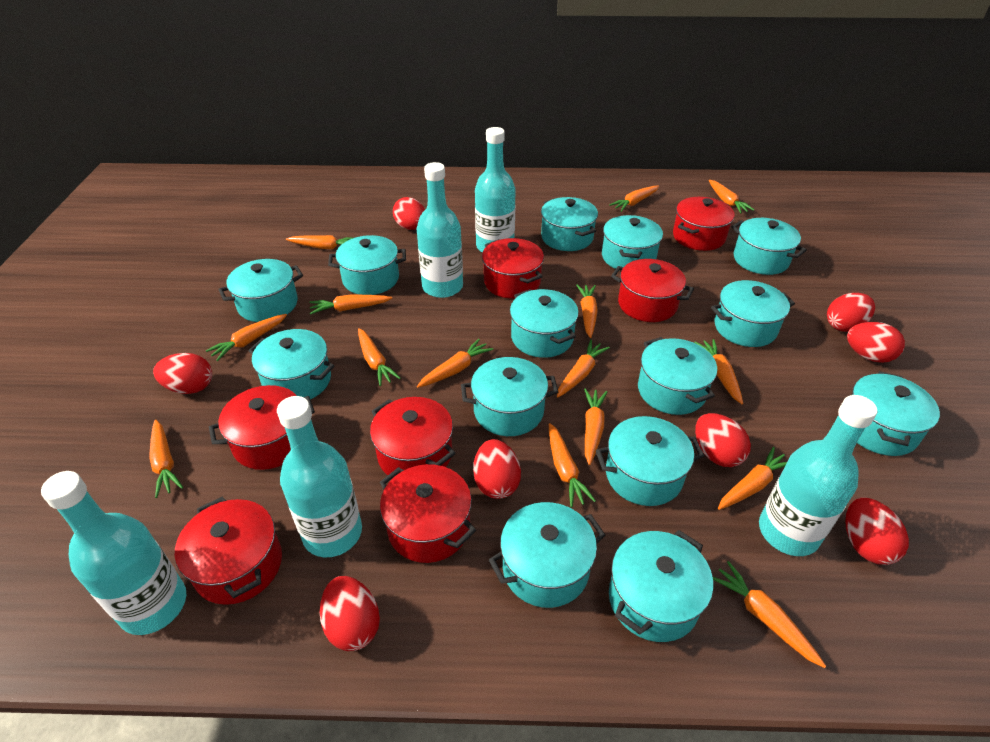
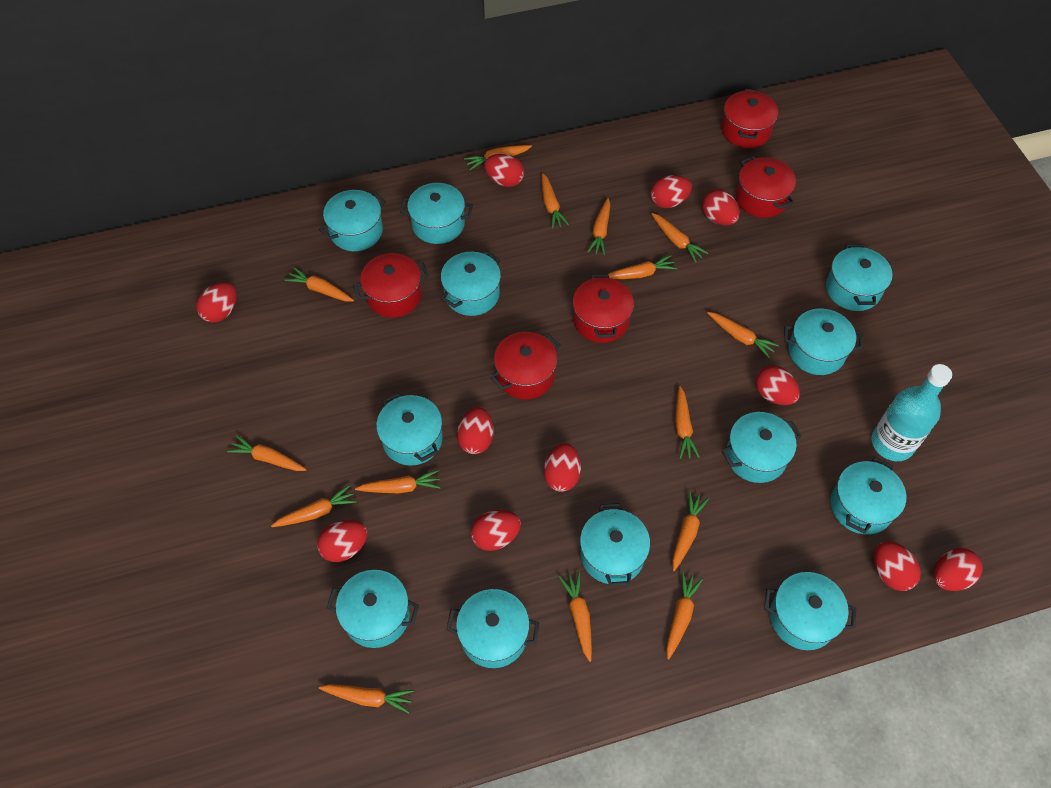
red egg: [153,353,212,394] [320,576,380,651] [393,197,425,230] [473,439,521,499] [695,413,751,467] [827,293,875,332] [845,498,909,565] [847,322,905,363] = 8 -> [196,282,237,323] [317,520,368,562] [457,407,494,454] [471,510,521,551] [484,154,524,187] [544,443,581,492] [651,175,692,208] [702,190,740,225] [755,366,800,405] [874,541,921,591] [934,548,983,591] = 11
red pot: [175,497,282,605] [209,385,315,470] [370,397,455,478] [380,464,476,563] [482,238,544,299] [611,259,694,322] [673,197,734,251] = 7 -> [353,253,429,318] [490,332,560,399] [573,274,634,343] [721,89,778,148] [736,156,796,218] = 5
turquoise bottle: [41,471,186,635] [277,396,362,557] [416,162,463,298] [475,127,516,253] [759,395,877,556] = 5 -> [872,364,952,461] = 1
turquoise pot: [218,259,303,322] [248,329,335,399] [328,235,406,295] [461,357,558,436] [489,502,605,608] [510,289,579,358] [541,197,598,251] [596,416,704,506] [602,215,663,269] [609,530,713,642] [638,337,717,415] [711,280,795,347] [731,218,807,275] [852,371,940,456] = 14 -> [319,190,386,251] [327,570,419,648] [376,392,443,466] [400,183,473,244] [441,251,501,316] [446,589,539,668] [580,503,650,586] [721,412,802,483] [764,572,856,650] [784,309,863,375] [826,244,892,311] [830,457,906,534] = 12

